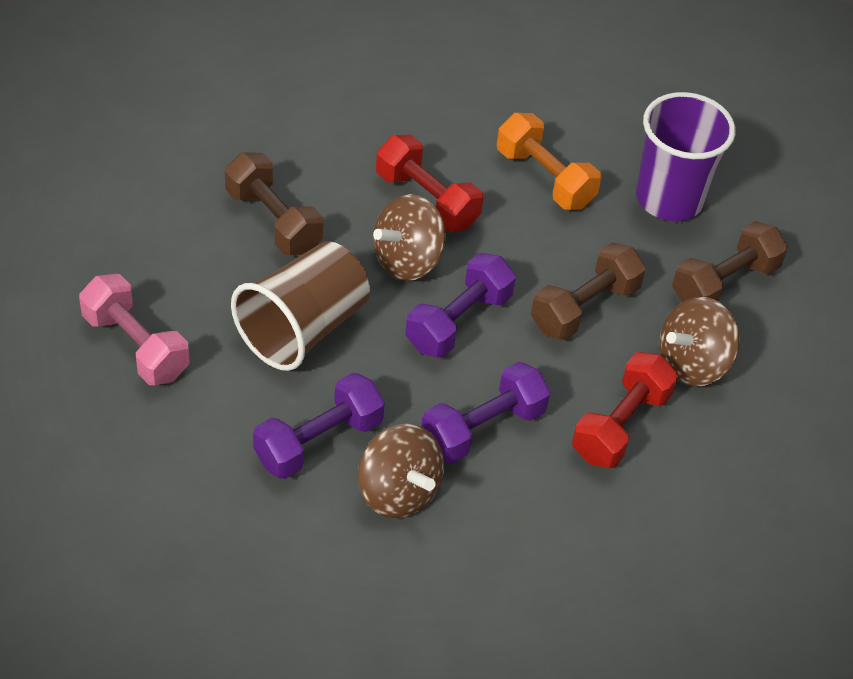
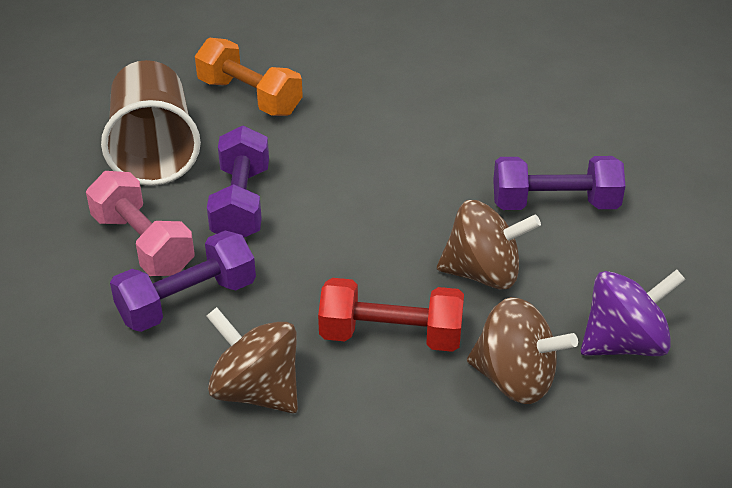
brown dumbbell: [225,152,323,255] [531,242,646,340] [672,221,788,303] = 3 -> none = 0
purple cup: [636,92,735,221] = 1 -> none = 0
purple spinning top: none = 0 -> [581,269,686,356] = 1
red dumbbell: [376,134,483,232] [572,352,678,468] = 2 -> [318,278,464,352] = 1

